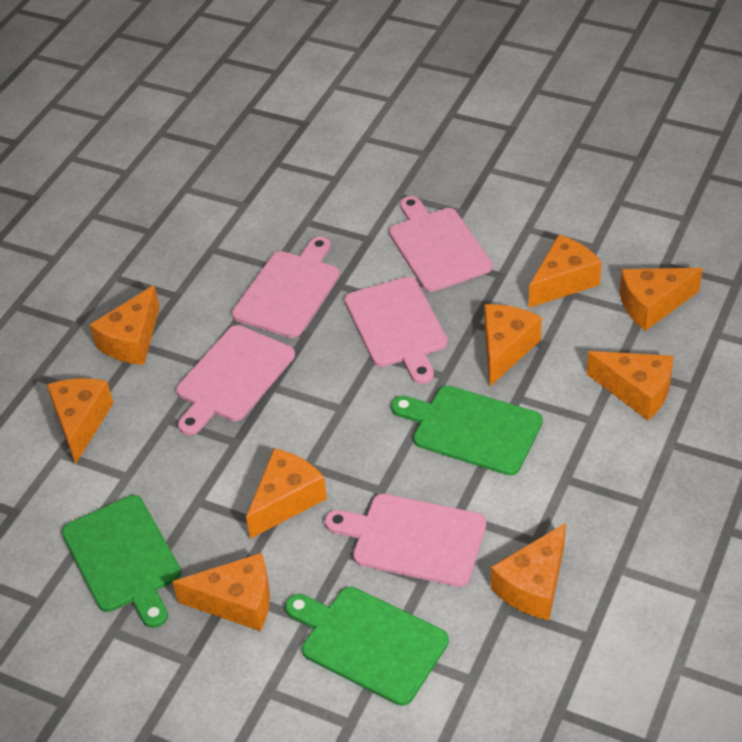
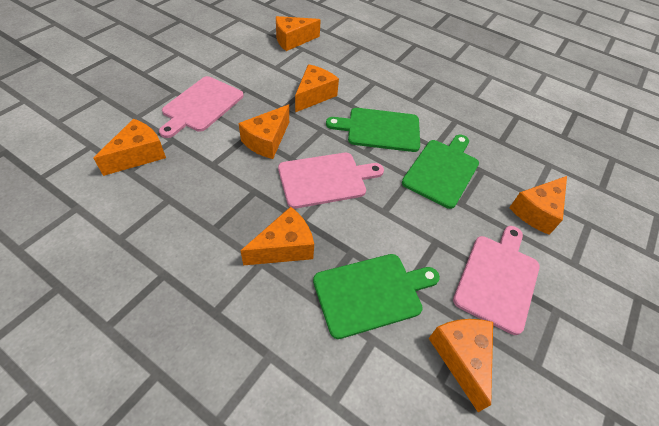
orange cheese: [47,378,113,465] [90,285,160,365] [172,553,270,631] [246,448,327,539] [485,304,542,386] [491,523,566,620] [529,234,602,308] [587,351,674,420] [620,268,703,331] = 9 -> [93,119,166,176] [239,105,289,159] [240,207,314,265] [276,16,321,51] [295,64,339,112] [429,319,493,412] [509,176,567,235] = 7
pink cutting board: [176,325,295,435] [232,237,340,338] [325,494,486,587] [345,277,448,384] [389,196,492,292] = 5 -> [159,76,244,138] [278,153,384,209] [453,226,540,335] = 3

